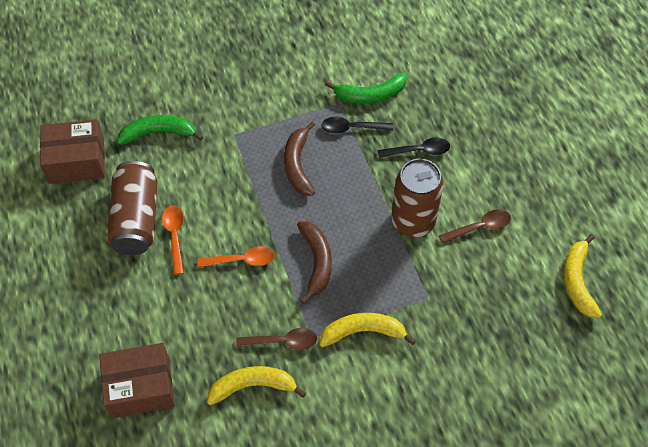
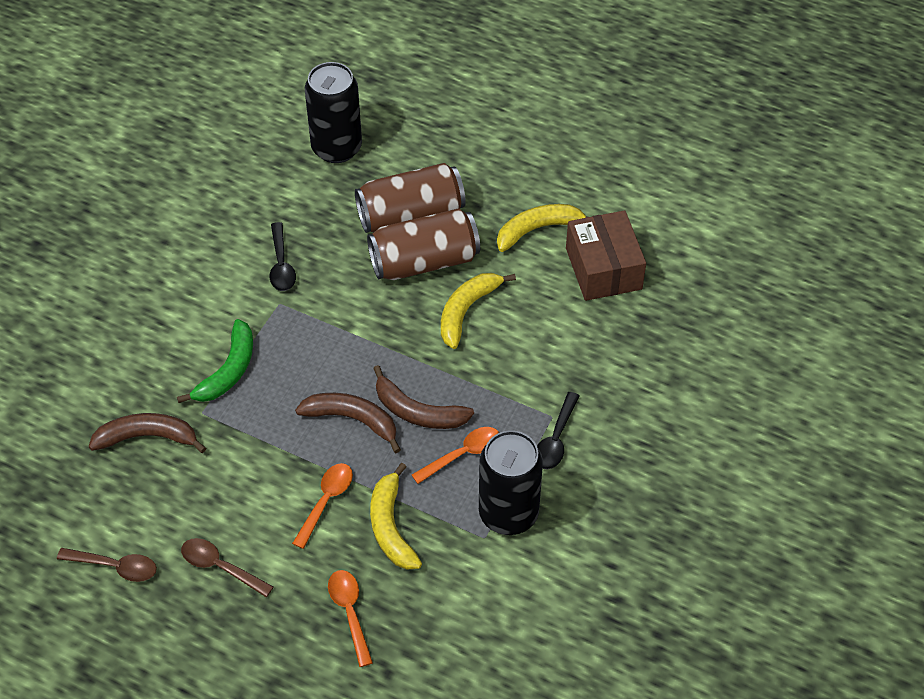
black can: none = 0 -> [305,62,362,163] [479,430,543,535] = 2
brown banana: [284,122,315,196] [297,221,332,304] = 2 -> [89,413,206,453] [295,393,401,453] [373,365,474,429] = 3
brown box: [40,119,105,184] [99,343,175,418] = 2 -> [566,210,646,301] = 1
green banana: [117,115,203,145] [325,72,407,104] = 2 -> [177,319,253,403] = 1
orange spoon: [162,206,184,275] [197,246,275,267] = 2 -> [292,463,353,549] [328,570,373,667] [412,427,499,484] = 3

